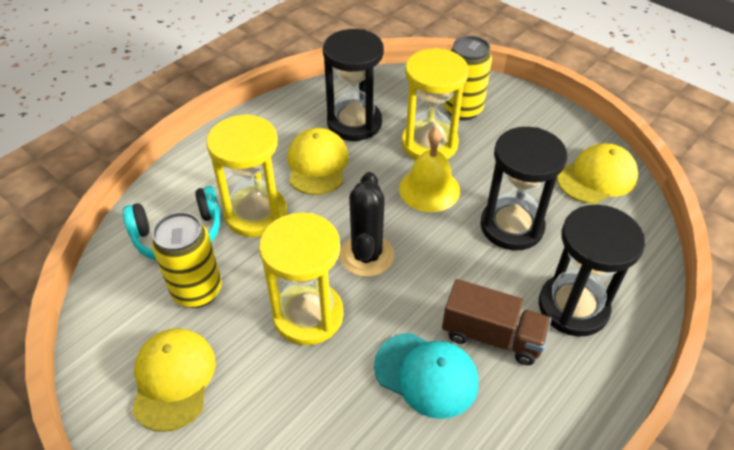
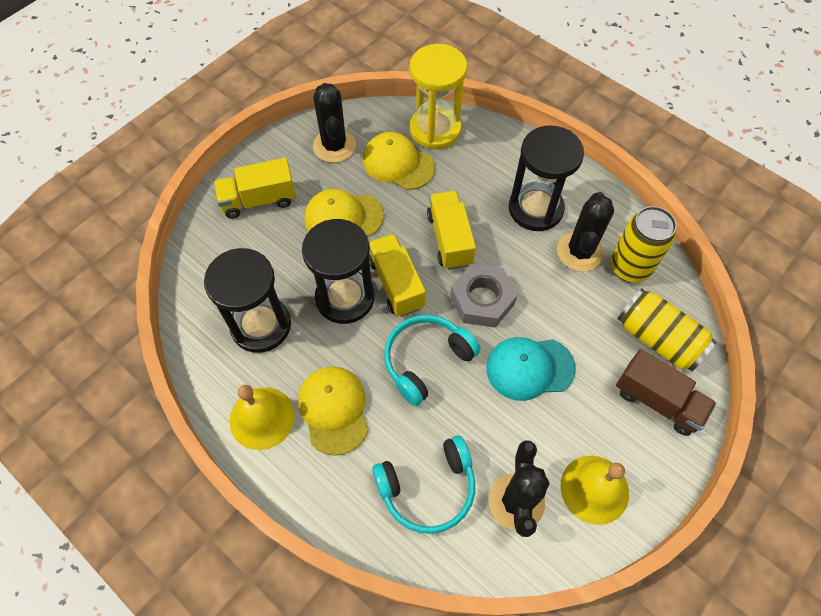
black cactus: [340,172,394,277] = 1 -> [313,83,356,163] [488,440,549,537] [557,192,614,272] = 3
grey nut: none = 0 -> [450,264,517,328] = 1
turquoise headphones: [122,186,221,260] = 1 -> [372,436,475,534] [384,315,481,406] = 2
yellow bell: [399,127,460,212] = 1 -> [230,385,295,450] [560,456,629,525] = 2
yellow hourglass: [206,114,287,237] [259,213,344,345] [401,48,469,160] = 3 -> [410,44,467,149] = 1
yellow truck: none = 0 -> [214,158,296,219] [369,234,426,317] [427,191,476,270] = 3

